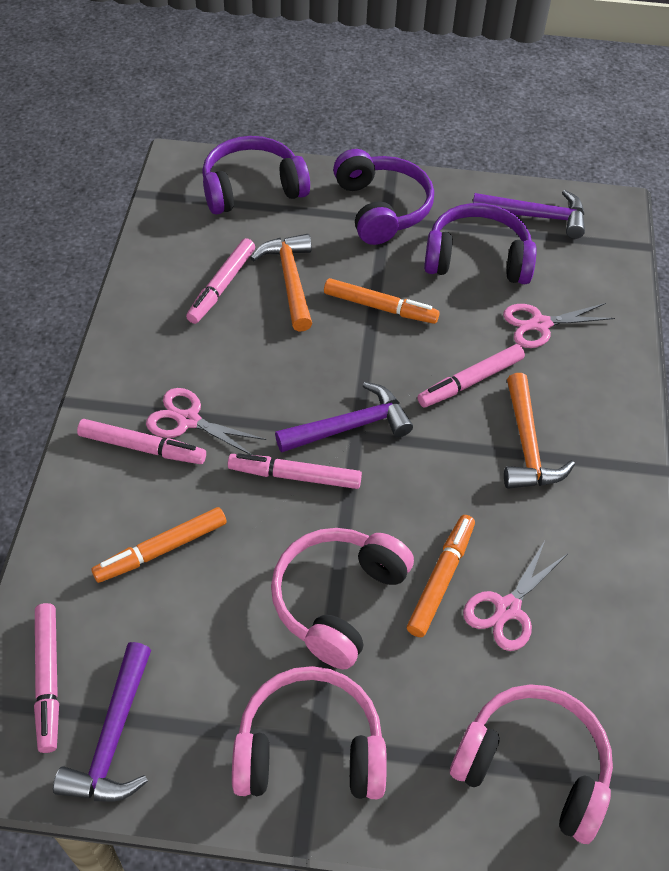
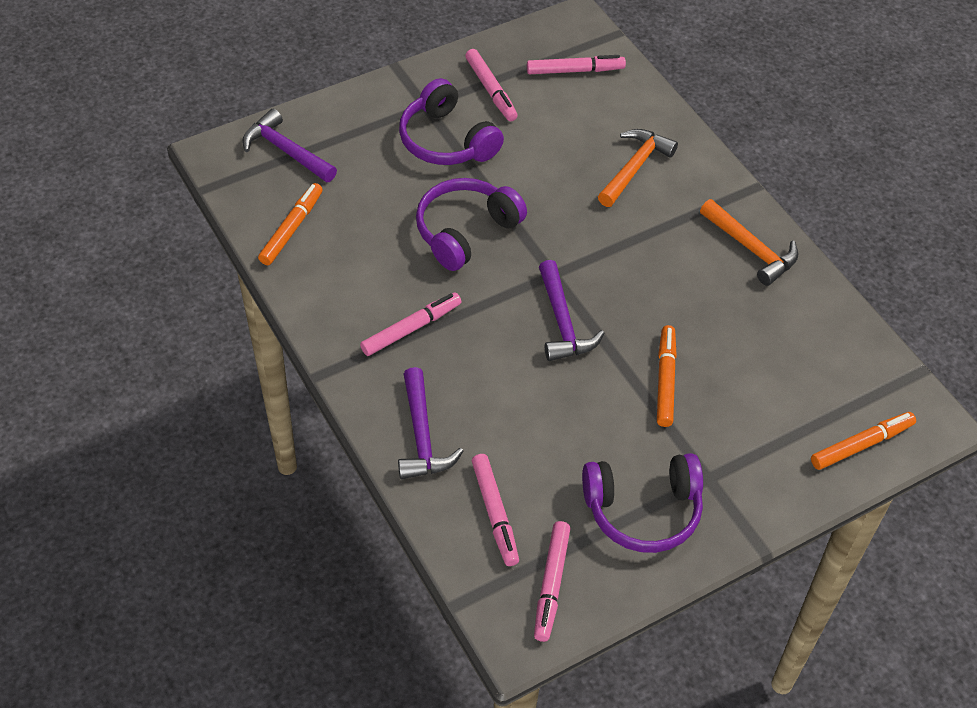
pink headphones: [232,666,387,799] [271,528,414,669] [450,684,613,844] = 3 -> none = 0
pink scissors: [146,388,266,455] [463,541,567,651] [503,303,615,348] = 3 -> none = 0

